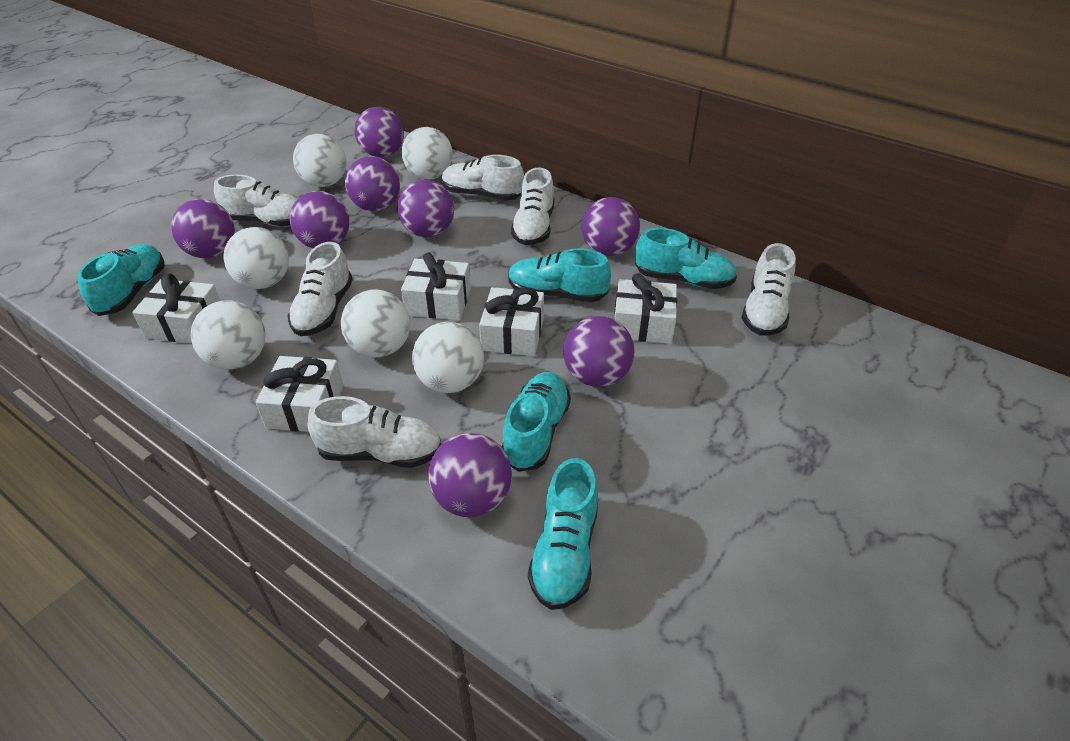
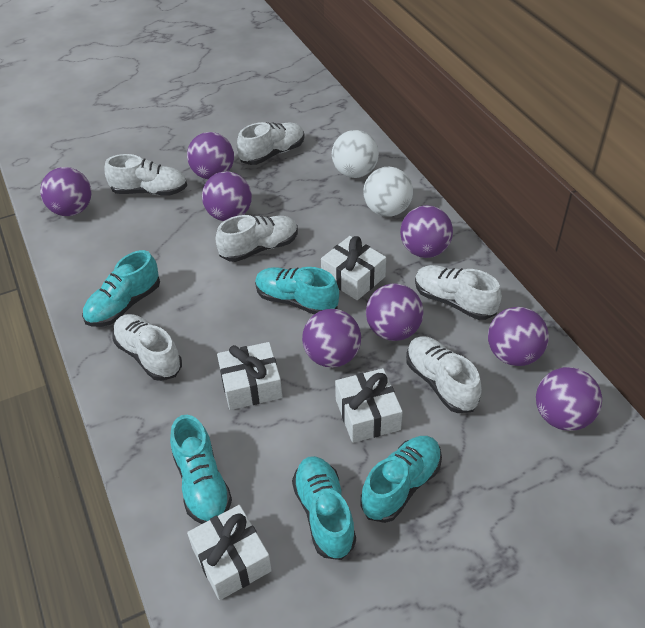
white ball: [191,300,266,370] [224,227,289,289] [293,134,346,187] [341,290,410,358] [402,127,453,180] [412,322,484,393] = 6 -> [332,130,379,178] [363,167,413,217] = 2
white gift: [132,274,220,343] [256,356,344,432] [401,252,471,320] [479,287,544,356] [614,273,677,344] = 5 -> [187,505,272,600] [217,342,282,410] [321,236,386,300] [335,368,403,443] = 4

